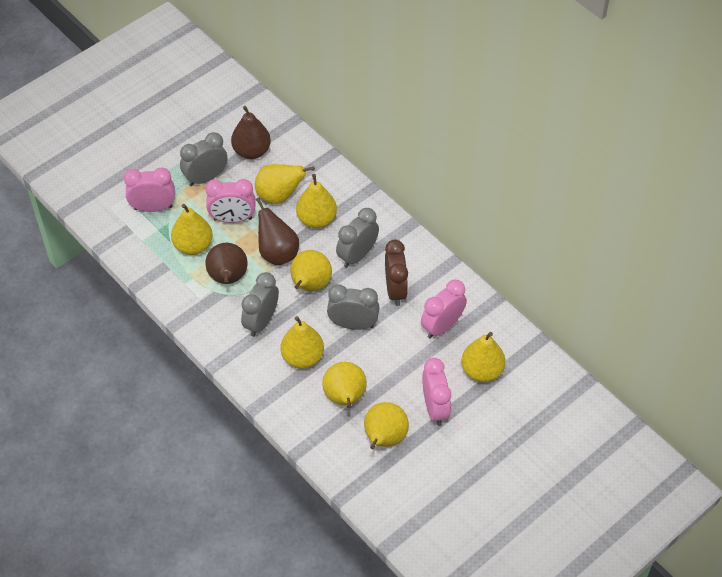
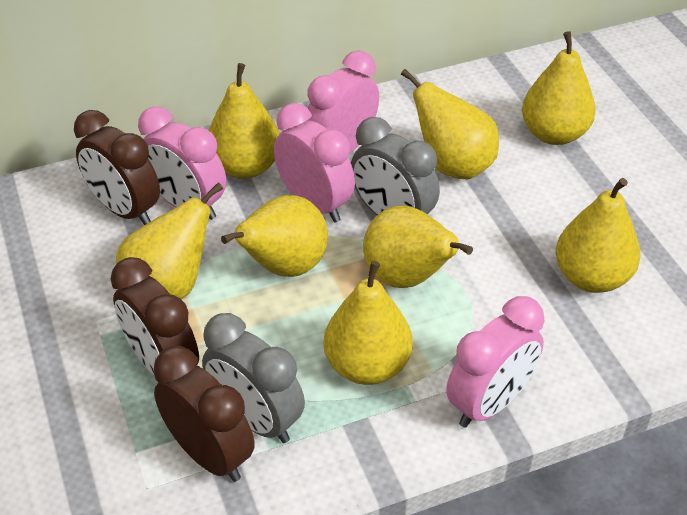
brown clock: [385,240,408,306] = 1 -> [74,110,160,225] [111,257,199,375] [153,346,255,482] = 3
brown pear: [206,243,247,284] [231,106,271,159] [256,198,299,266] = 3 -> none = 0
grey clock: [180,132,228,186] [241,272,279,337] [327,285,379,330] [336,208,379,268] = 4 -> [202,313,305,443] [351,117,440,215] = 2

